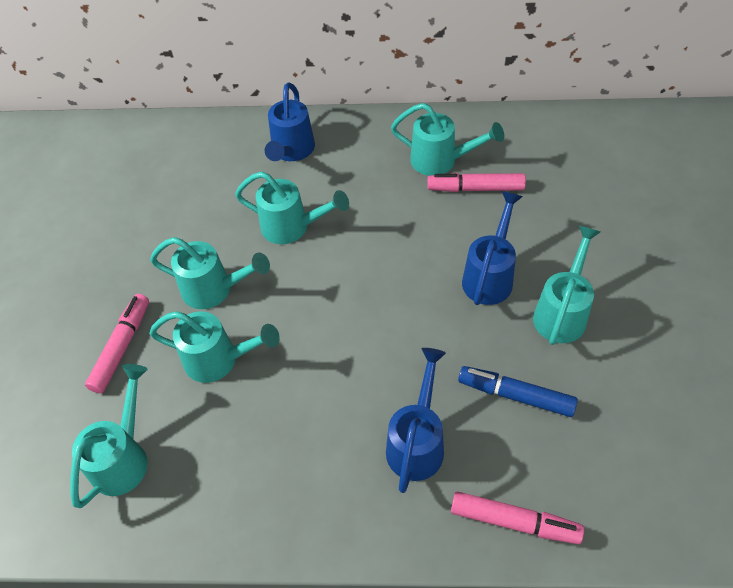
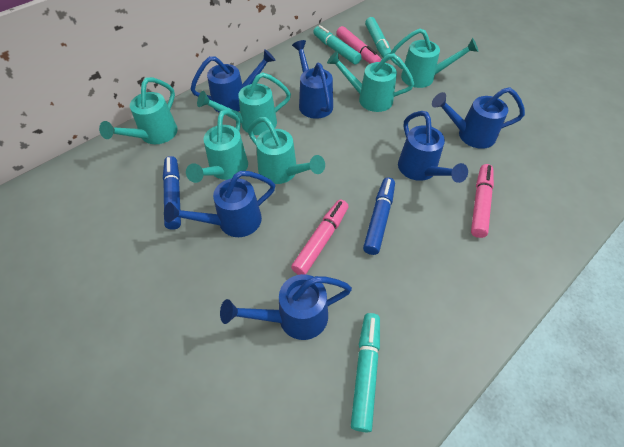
blue marker: [458,366,578,417] = 1 -> [163,156,181,230] [363,177,395,255] = 2
blue watering can: [265,82,315,161] [386,348,446,493] [462,191,523,305] = 3 -> [164,171,275,237] [191,49,276,113] [220,274,352,340] [292,40,333,119] [398,111,468,183] [432,87,525,149] = 6
turquoise marker: none = 0 -> [313,25,362,65] [351,313,380,432] [365,17,391,61] = 3

